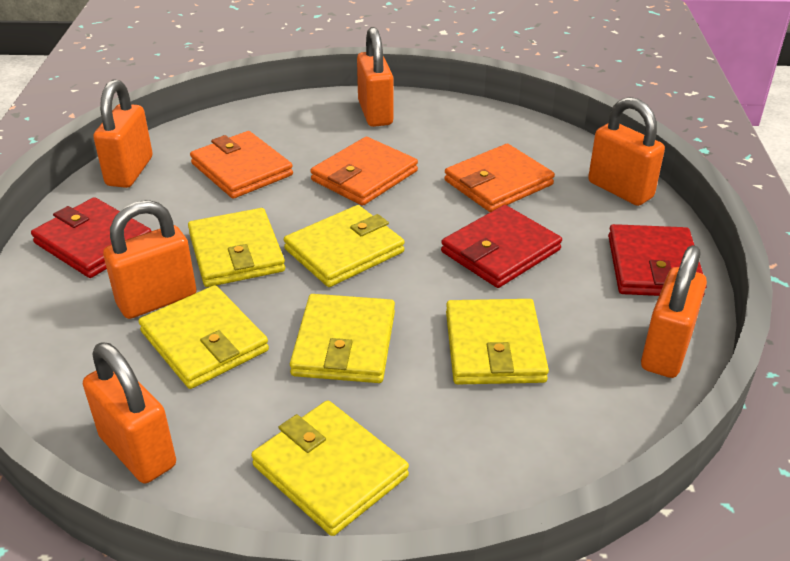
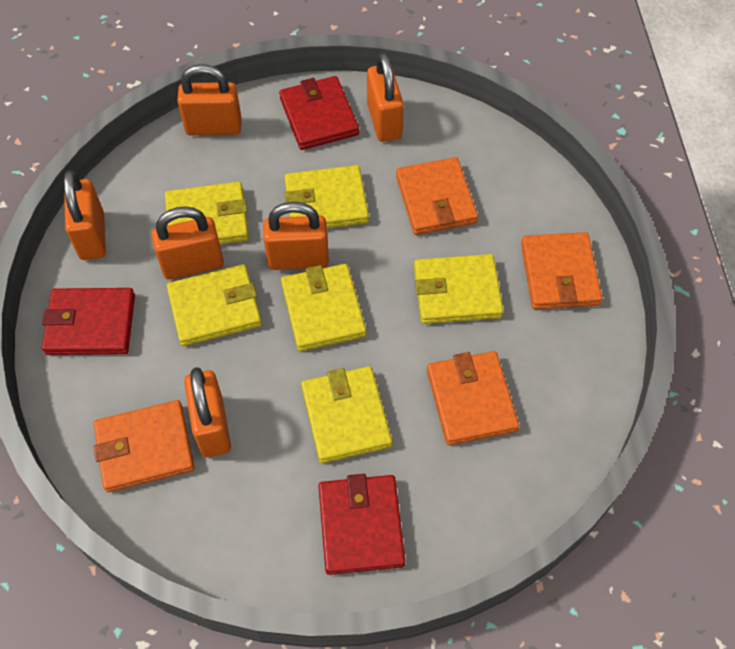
orange wallet: [190,131,293,199] [310,137,418,205] [444,144,555,212] = 3 -> [94,400,195,492] [396,157,478,235] [427,351,519,445] [521,232,602,309] = 4

